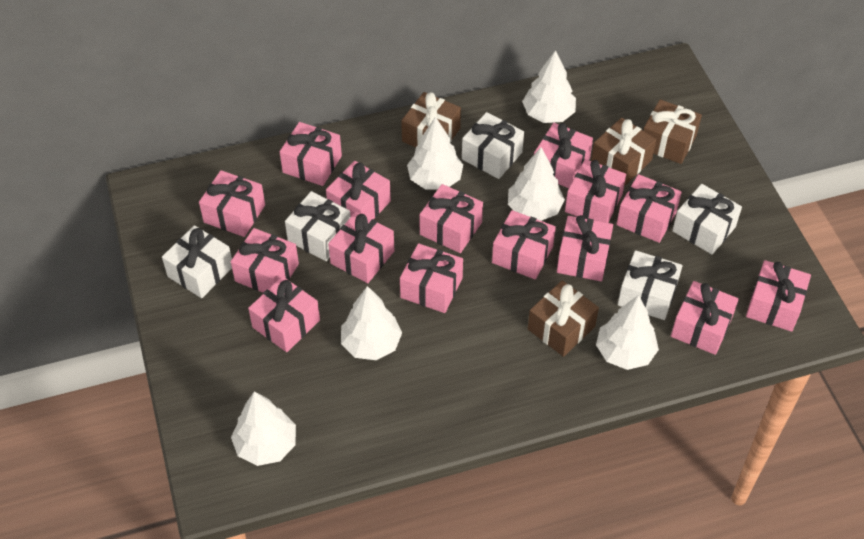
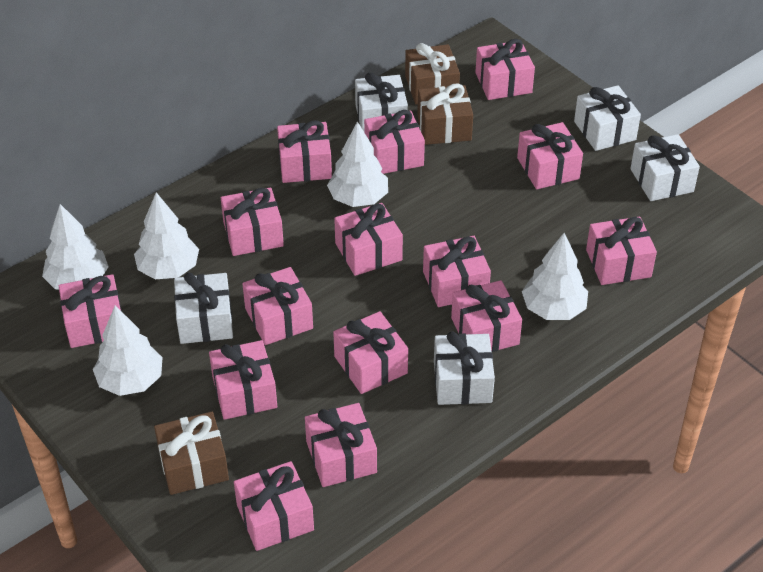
brown gift: [401,92,461,147] [528,280,599,357] [591,118,656,185] [643,99,702,164] = 4 -> [154,412,229,495] [405,43,460,105] [417,84,473,145] = 3
white tree: [231,391,296,466] [341,286,402,360] [407,116,463,190] [508,147,565,221] [522,50,576,123] [596,295,659,370] = 6 -> [42,204,109,290] [93,305,163,396] [134,192,199,279] [327,121,388,207] [522,233,588,320] = 5

